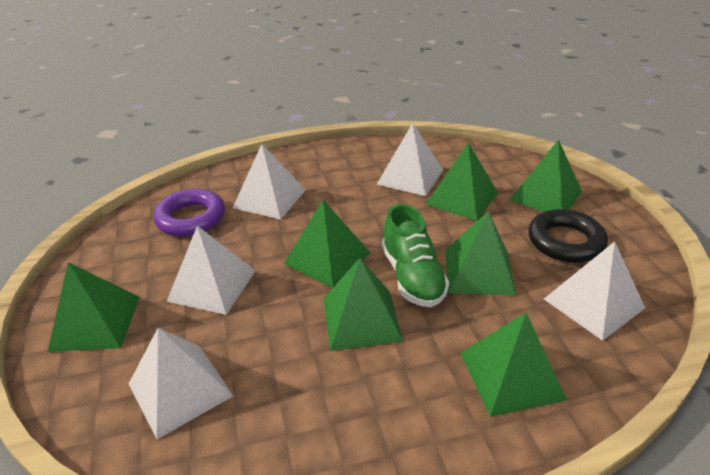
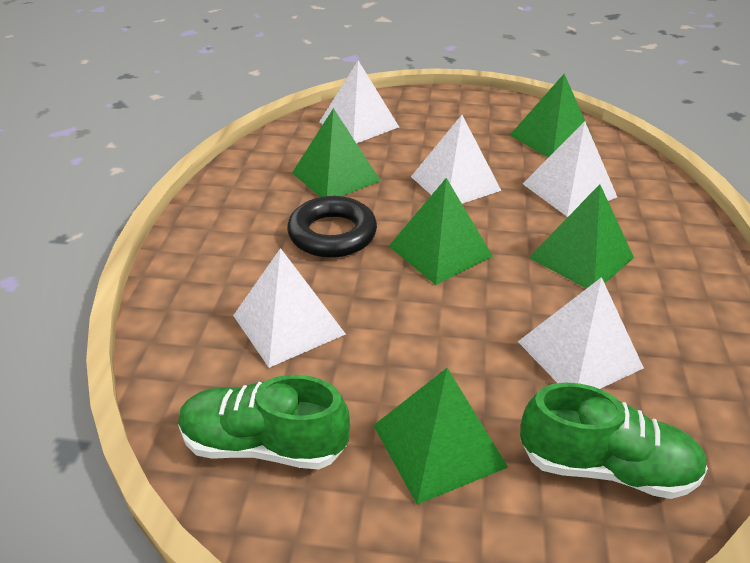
green pyramid: [48,262,140,352] [284,200,370,288] [323,258,403,351] [425,142,498,221] [445,211,517,296] [461,313,567,417] [509,139,582,212] = 7 -> [292,108,381,197] [373,368,508,505] [389,178,493,285] [510,74,595,158] [529,184,634,289] = 5
green shoe: [382,204,450,307] = 1 -> [178,375,350,469] [520,383,708,499] = 2
purple ring: [154,189,225,237] = 1 -> none = 0

